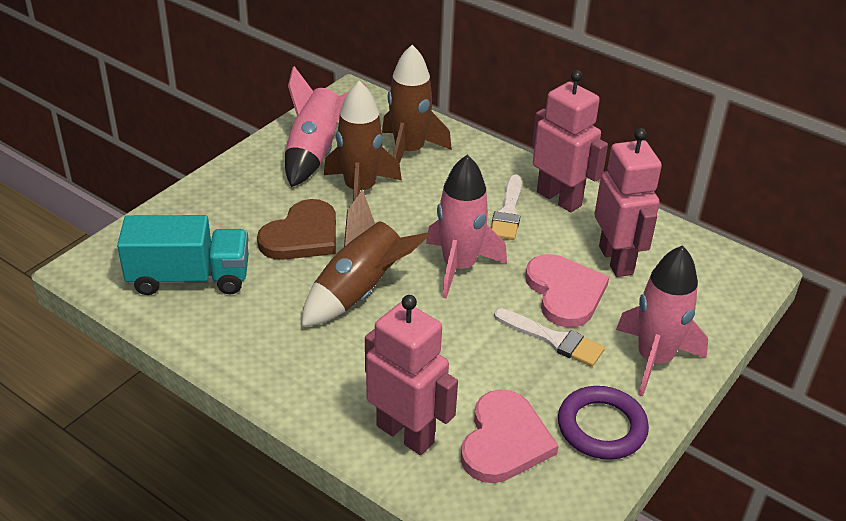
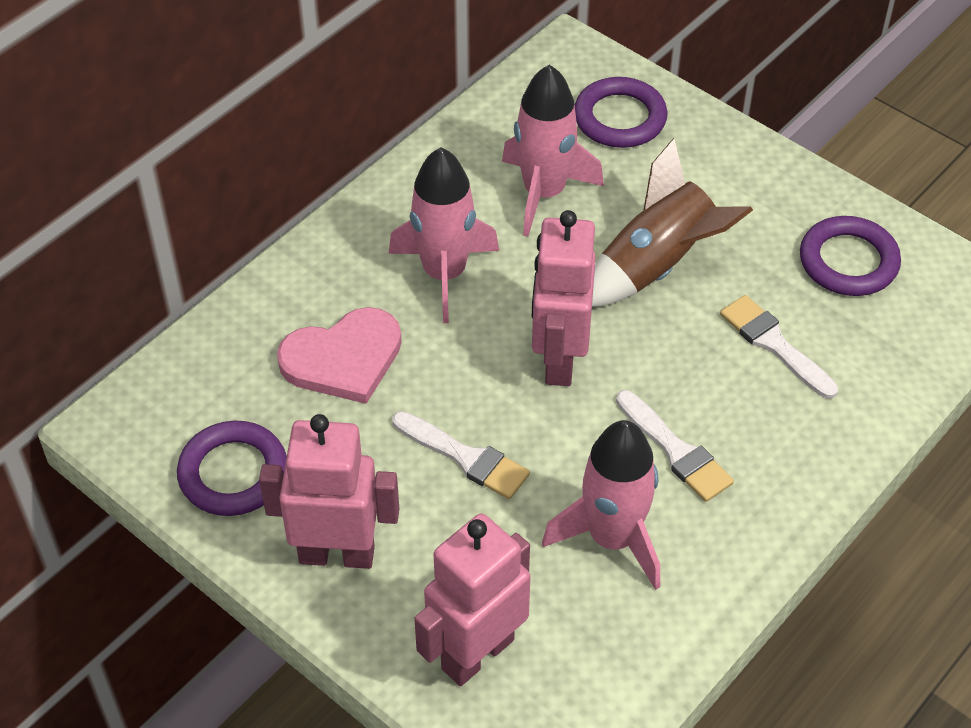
brown heart: [257,199,336,260] = 1 -> none = 0
brown rocket: [302,189,430,327] [324,81,402,201] [382,45,452,164] = 3 -> [592,138,753,307] = 1
pink heart: [461,390,559,483] [525,254,609,327] = 2 -> [277,307,402,404] = 1
purple ring: [558,386,649,460] = 1 -> [177,421,287,516] [575,77,668,148] [800,216,901,296] = 3
turquoise truck: [117,215,249,295] = 1 -> none = 0
white brush: [491,175,522,240] [494,308,605,367] = 2 -> [392,411,530,499] [616,390,734,502] [720,295,838,399] = 3

